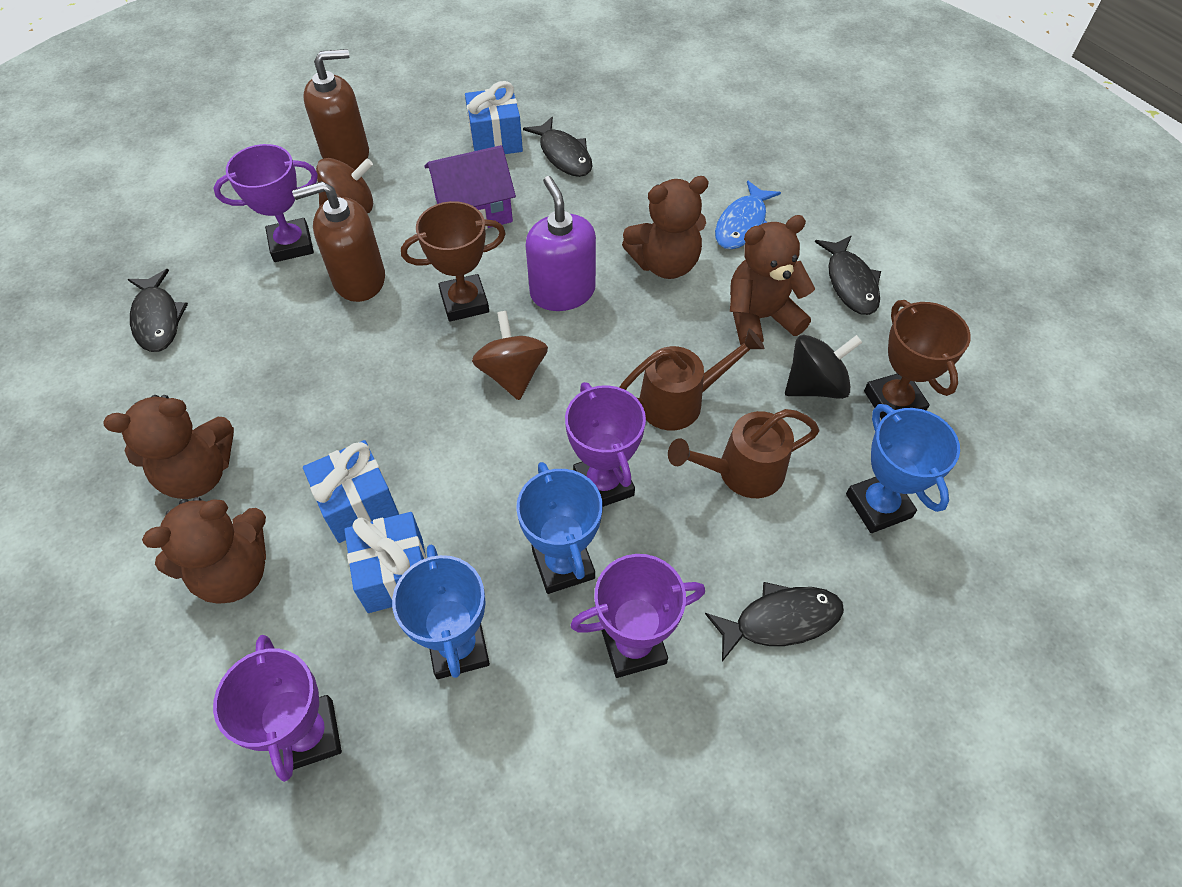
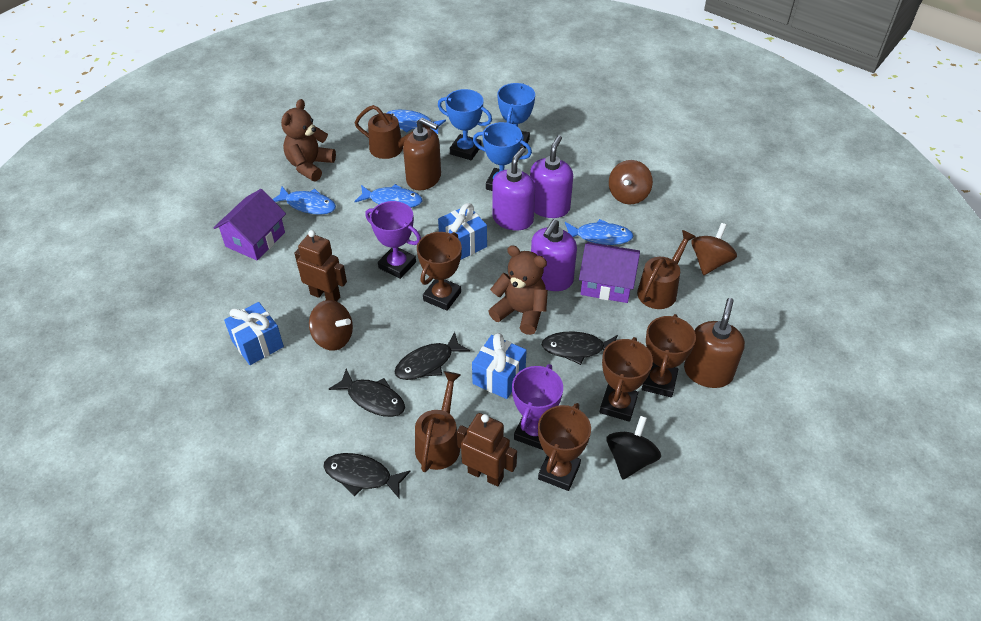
blue fish: [715,180,781,249] = 1 -> [272,187,336,215] [354,184,422,208] [387,110,446,134] [565,219,633,245] = 4
brown robot: none = 0 -> [294,230,347,301] [457,413,517,487] = 2
brown spinning top: [316,158,373,213] [472,311,548,400] = 2 -> [309,300,353,351] [609,160,653,204] [691,223,737,275] = 3
brown teddy bear: [104,395,234,499] [142,497,266,604] [622,176,709,279] [730,215,815,345] = 4 -> [281,99,336,181] [489,245,548,335] = 2
brown trophy: [401,201,506,322] [864,300,971,419] = 2 -> [417,232,462,311] [538,403,591,491] [600,337,653,422] [642,314,696,397] = 4
brown watering can: [619,329,765,430] [668,409,819,498] = 2 -> [355,105,430,159] [415,371,461,472] [637,230,696,309] = 3
purple house: [424,145,516,230] = 1 -> [213,189,286,260] [579,242,640,303] = 2
purple soap dispenser: [525,176,596,311] = 1 -> [492,147,535,231] [530,135,573,218] [531,219,577,291] = 3
purple trophy: [213,144,318,262] [213,635,342,782] [565,382,646,507] [570,554,705,678] = 4 -> [365,201,421,279] [512,364,563,450] = 2

